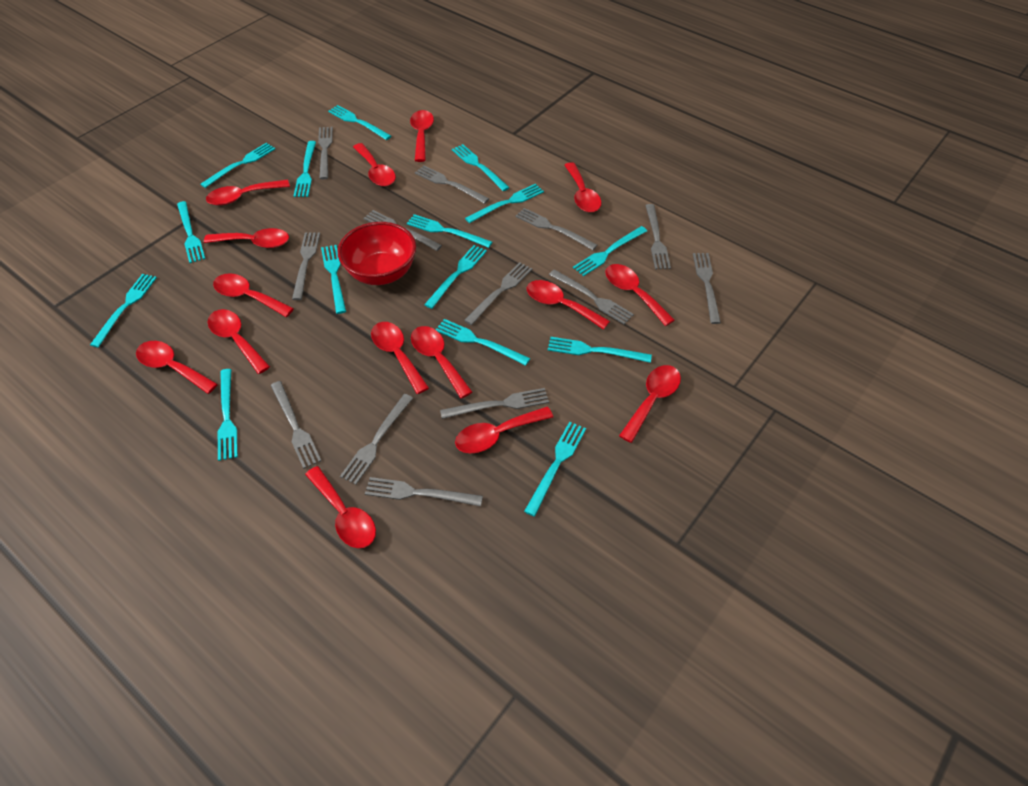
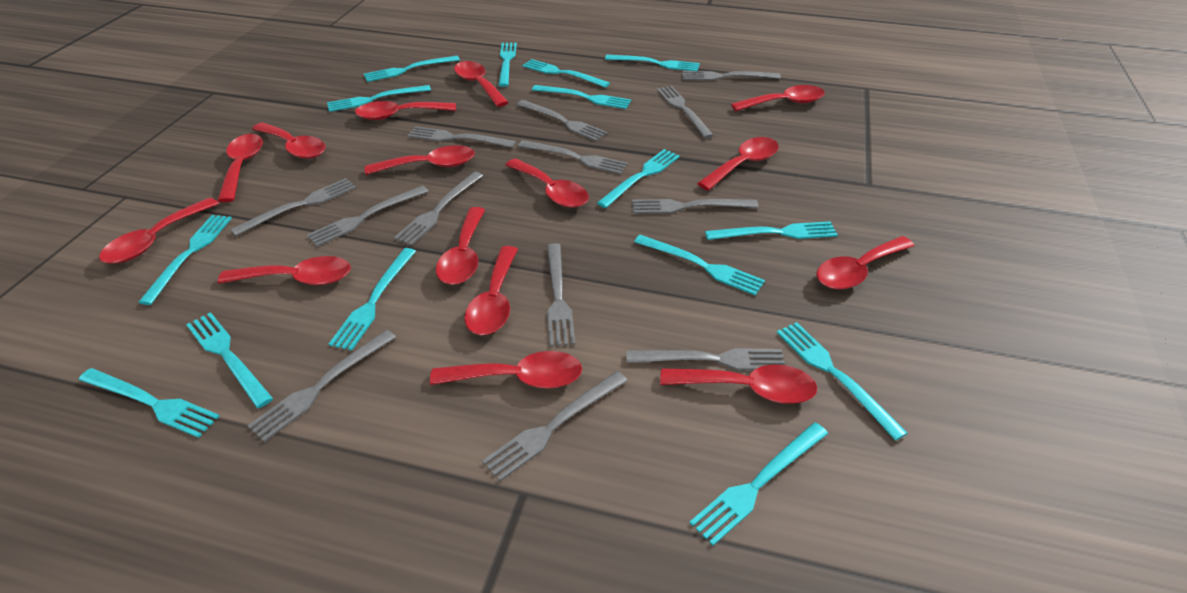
red bowl: [338,222,416,285] = 1 -> none = 0

